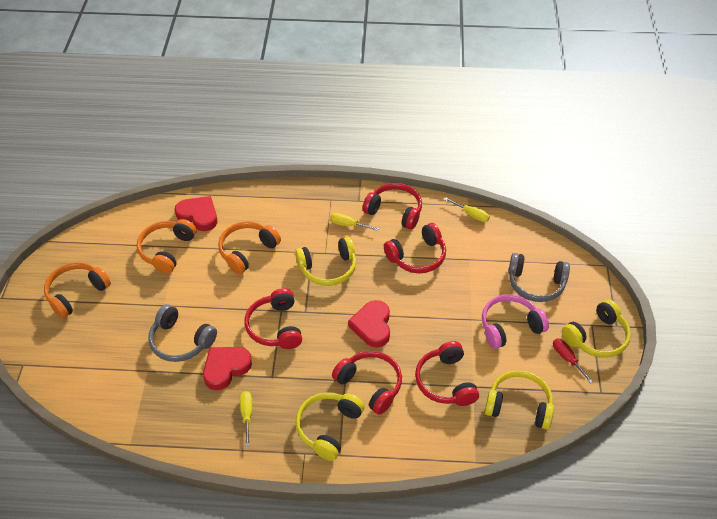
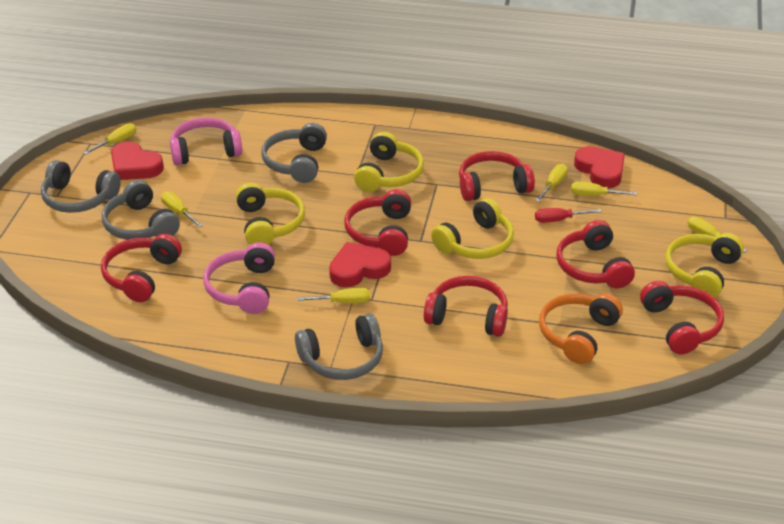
grey headphones: [149,304,217,362] [508,253,570,302] = 2 -> [41,160,121,213] [102,180,180,240] [261,123,327,183] [295,313,383,380] = 4
orange headphones: [44,262,111,319] [137,219,197,274] [218,221,281,274] = 3 -> [539,293,623,364] = 1
pink headphones: [482,294,549,349] = 1 -> [170,117,242,165] [203,242,275,314] = 2
red headphones: [245,288,302,349] [332,351,402,415] [363,183,422,230] [384,223,446,273] [415,341,479,406] = 5 -> [101,234,182,302] [344,189,411,256] [424,276,508,337] [459,151,535,201] [556,220,635,288] [640,281,724,355] = 6
yellow screwdriver: [240,391,252,446] [330,213,379,231] [444,198,490,222] = 3 -> [83,123,136,154] [161,191,203,228] [298,288,370,303] [536,164,568,202] [571,182,637,196] [687,217,747,253] = 6

